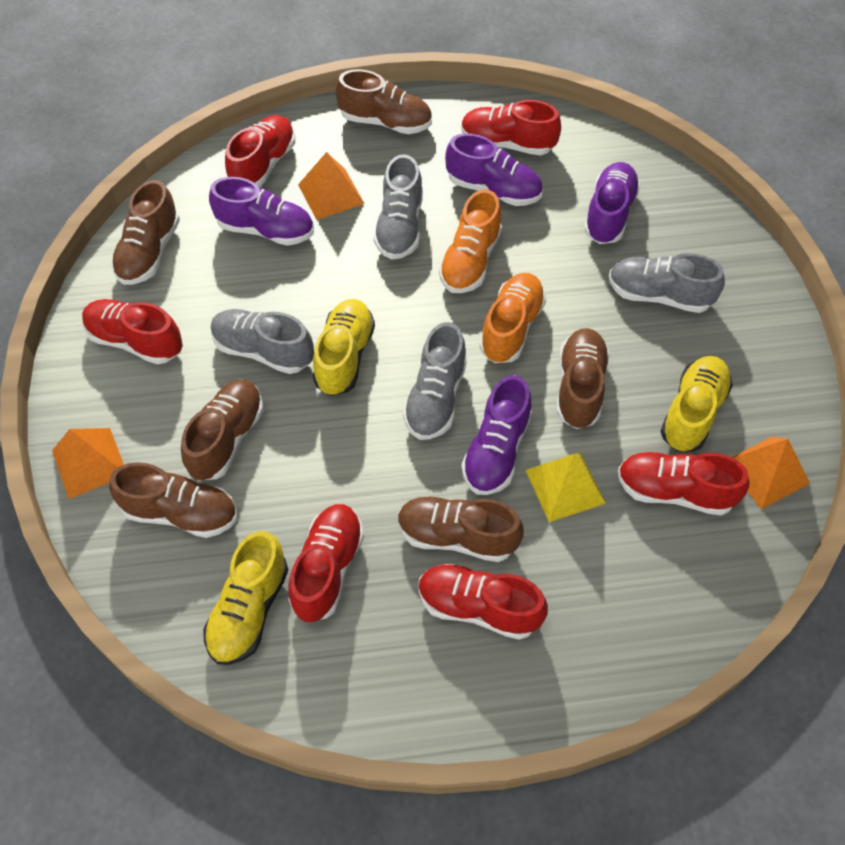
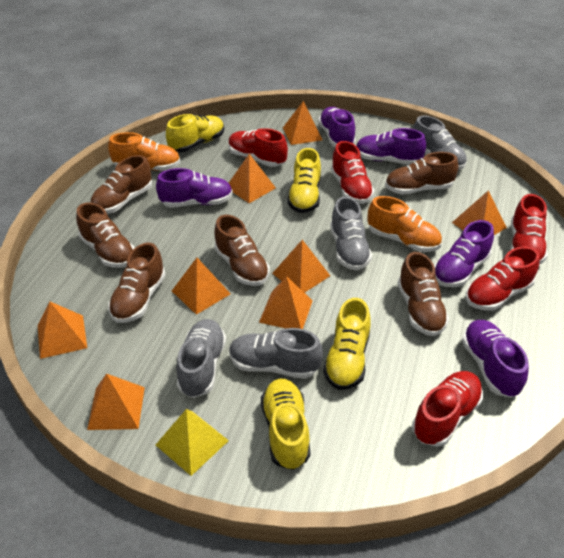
orange pyramid: [52,428,124,499] [298,152,365,220] [731,437,810,509] = 3 -> [38,302,87,359] [87,373,145,430] [172,258,231,315] [229,154,276,203] [259,276,313,329] [272,240,330,293] [283,101,322,145] [452,190,507,235] = 8
purple shoe: [209,177,314,246] [445,133,543,206] [461,375,532,495] [584,162,641,244] = 4 -> [156,168,233,208] [318,107,356,147] [356,128,426,165] [434,220,494,287] [462,320,529,398] = 5
red shoe: [82,299,183,364] [225,115,295,188] [288,504,364,622] [419,563,548,640] [461,100,561,155] [618,452,750,516] = 6 -> [228,128,288,167] [331,141,374,204] [412,371,483,447] [466,247,540,311] [510,194,548,264] = 5
yellow shoe: [203,531,288,665] [313,299,375,396] [660,356,733,451] = 3 -> [166,114,224,152] [261,379,311,470] [287,148,321,213] [323,298,371,390] = 4

